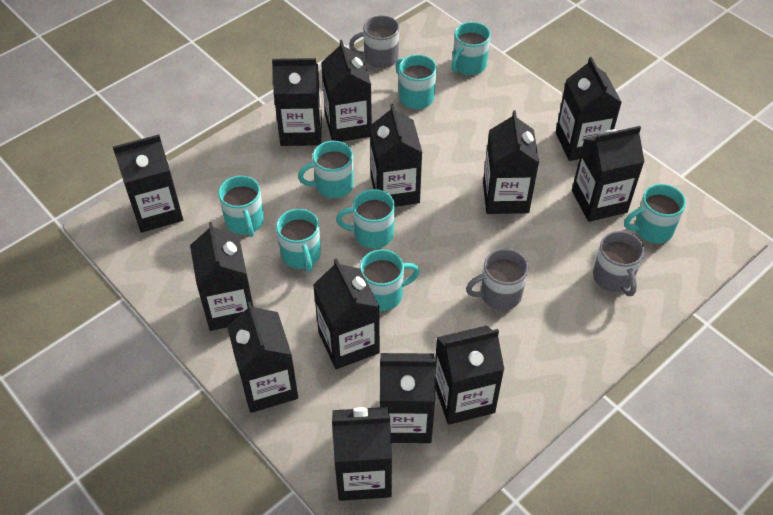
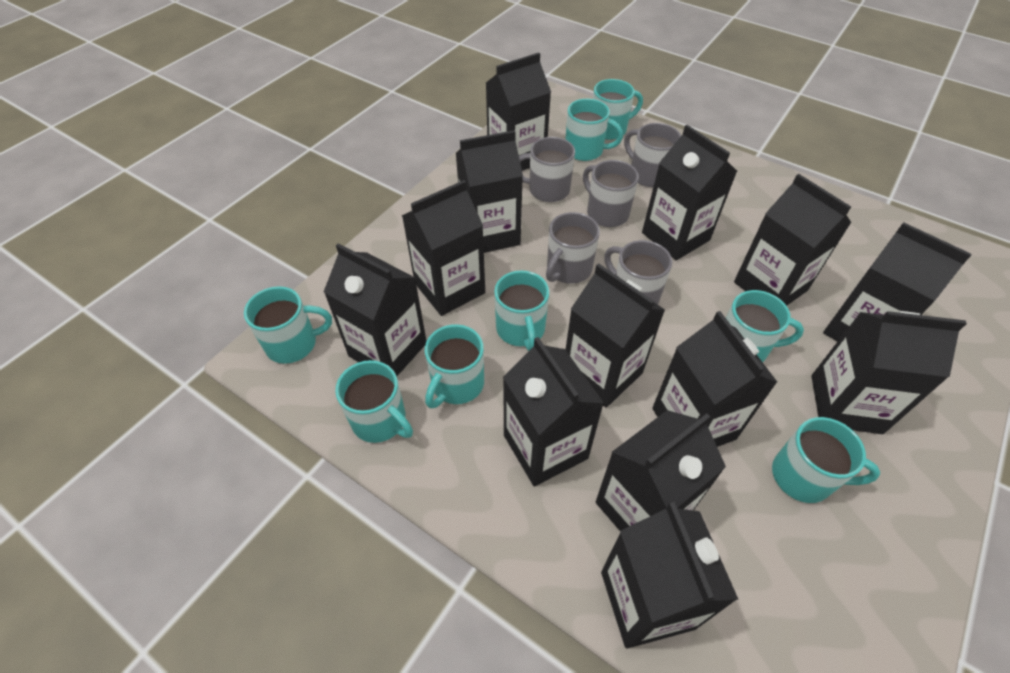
grey mug: [349,15,399,68] [466,248,528,310] [593,231,645,296] = 3 -> [519,137,575,202] [546,212,600,284] [583,160,639,227] [604,240,672,304] [624,123,681,187] = 5

